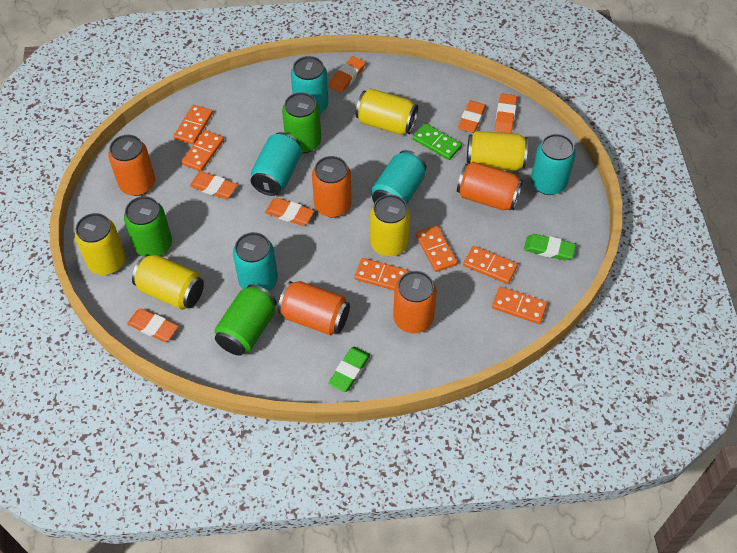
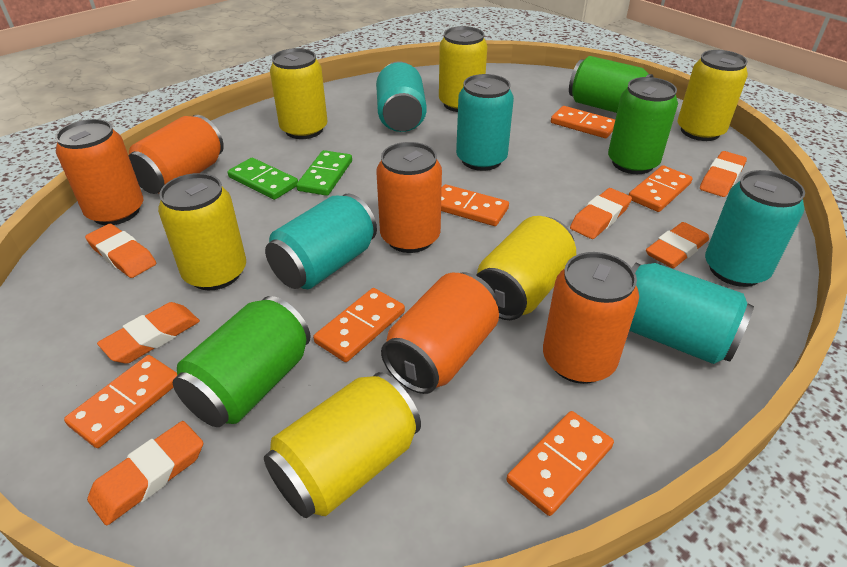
green domino: [413,123,462,160] = 1 -> [228,158,298,200] [296,150,352,196] = 2
green eraser: [328,347,370,392] [524,234,576,260] = 2 -> none = 0
yellow can: [75,213,126,275] [132,254,204,310] [356,88,418,135] [370,195,410,256] [467,131,528,171] = 5 -> [158,173,246,290] [264,372,421,518] [270,48,327,139] [439,26,487,112] [476,216,576,320] [678,50,748,141] = 6

